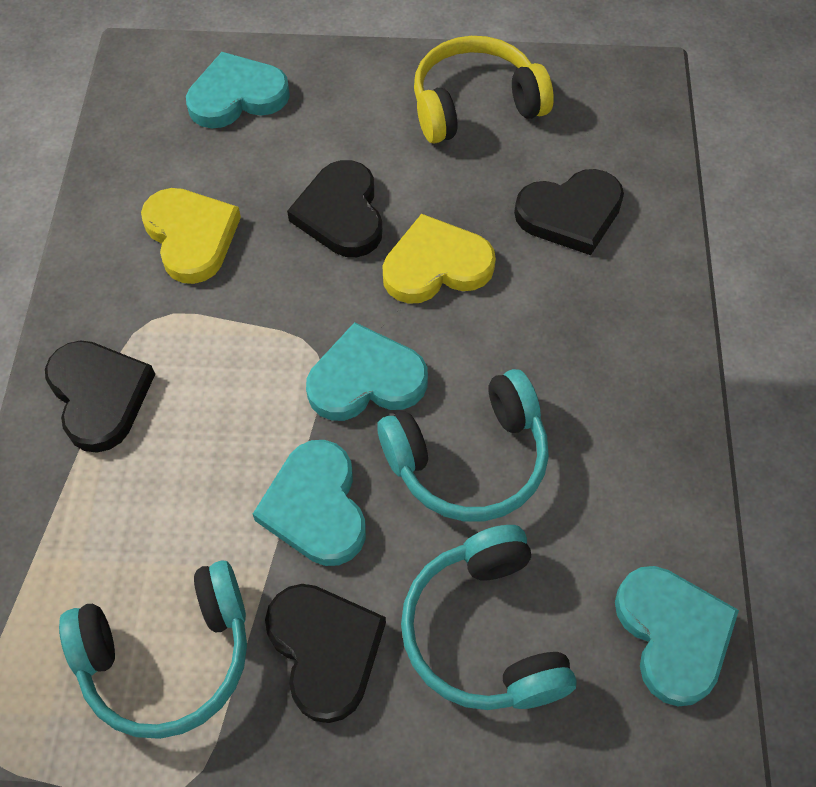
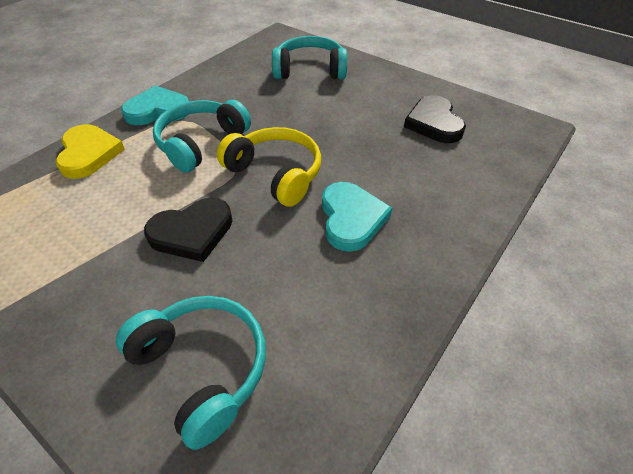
black heart: [45,340,155,453] [265,584,386,723] [287,160,382,257] [514,169,624,255] = 4 -> [144,198,232,262] [404,95,466,143] = 2
turquoise heart: [186,52,290,129] [253,440,366,566] [306,322,428,421] [615,566,739,707] = 4 -> [121,85,189,125] [322,182,392,252] = 2
yellow heart: [141,188,241,284] [383,214,496,304] = 2 -> [56,124,125,179] = 1

